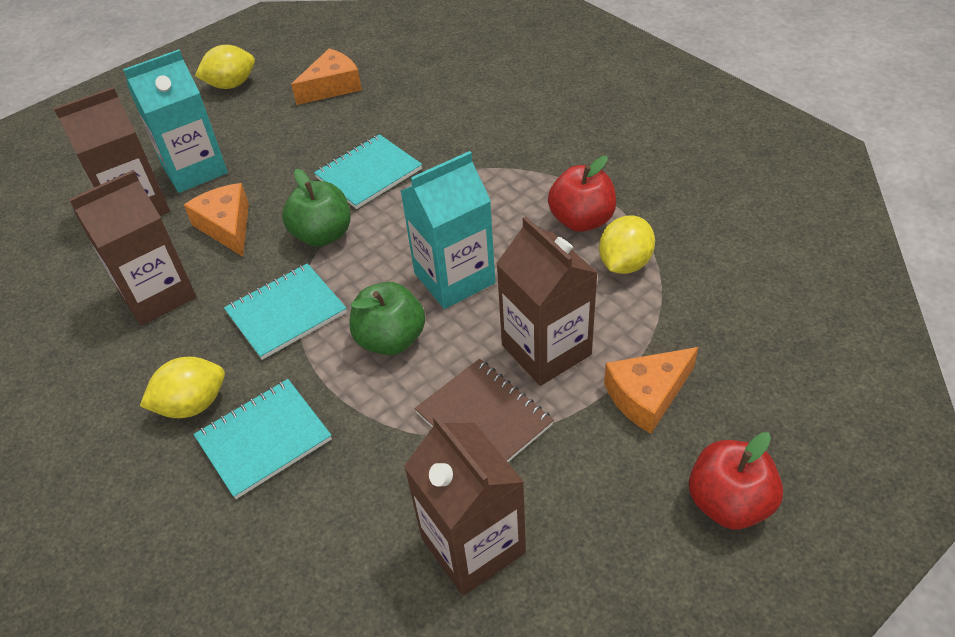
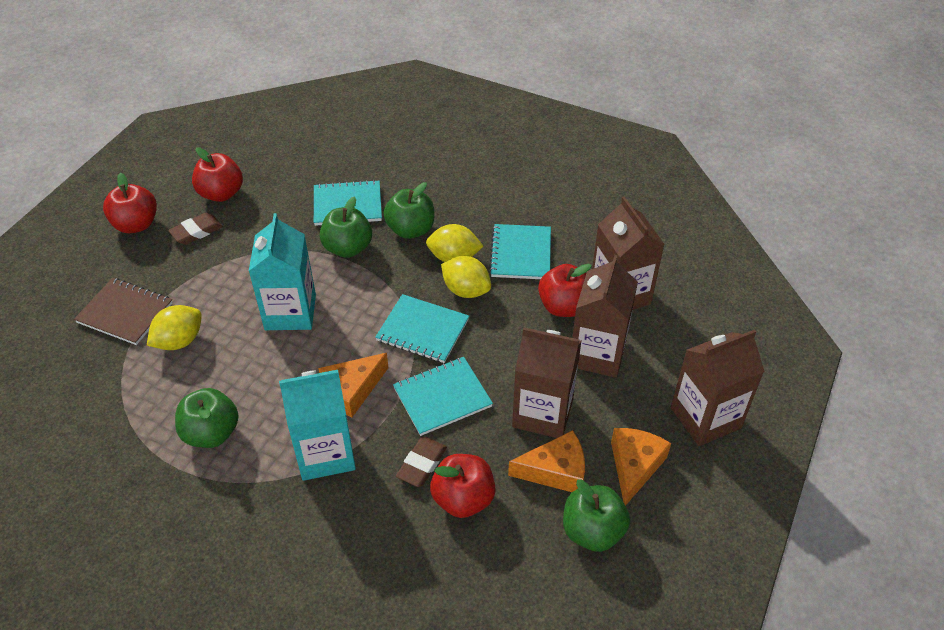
brown eraser: none = 0 -> [168,213,223,245] [396,437,447,487] = 2
green apple: [282,169,351,247] [350,282,425,355] = 2 -> [175,388,239,448] [320,196,372,258] [383,182,434,239] [563,480,630,552] = 4
red apple: [548,156,616,232] [689,432,783,529] = 2 -> [103,173,157,233] [192,147,243,202] [430,454,496,518] [538,264,592,317] = 4
turquoise notebook: [194,379,332,499] [224,263,347,360] [314,134,422,209] = 3 -> [314,180,382,226] [375,294,469,363] [393,357,493,436] [489,224,551,279] = 4

